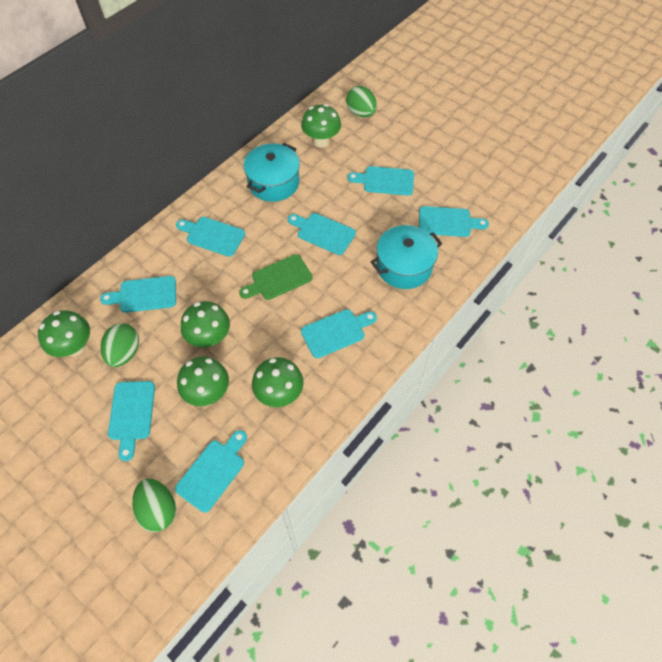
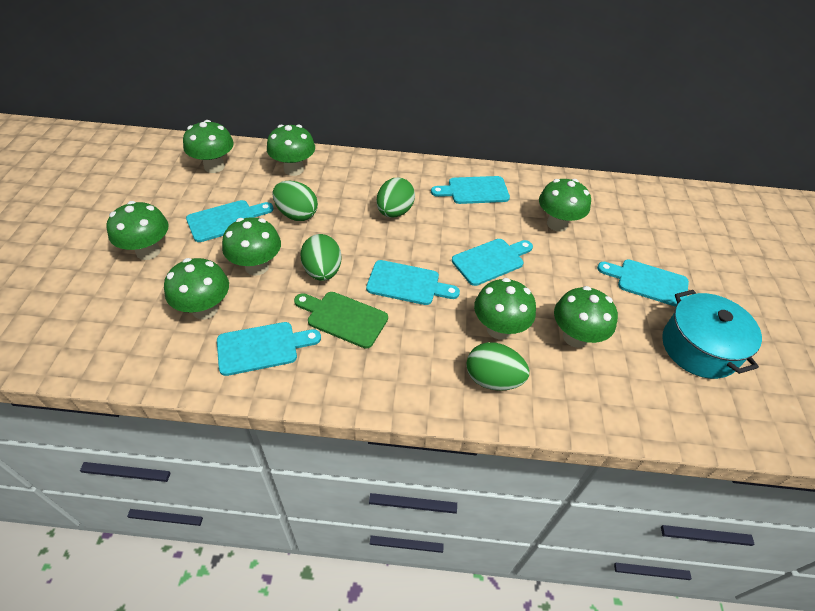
green egg: [101,323,139,367] [132,479,176,532] [346,86,377,117] = 3 -> [272,181,318,221] [300,234,342,281] [377,177,415,217] [466,342,529,391] = 4
green mushroom: [38,310,90,357] [177,356,229,406] [181,301,230,347] [252,357,304,407] [301,104,341,147] = 5 -> [106,201,169,260] [164,258,229,319] [183,120,234,173] [222,217,281,276] [267,124,315,176] [474,278,536,339] [539,179,591,232] [554,286,618,348] = 8
turquoise cutting board: [100,276,176,313] [108,381,155,461] [175,430,247,513] [176,217,245,257] [288,213,356,255] [301,309,377,358] [347,166,414,195] [419,206,489,237] = 8 -> [186,200,273,242] [217,322,321,376] [366,260,460,305] [431,176,510,204] [452,239,533,286] [597,259,689,307] = 6
turquoise pot: [244,143,300,202] [371,225,442,289] = 2 -> [662,290,762,379] = 1

